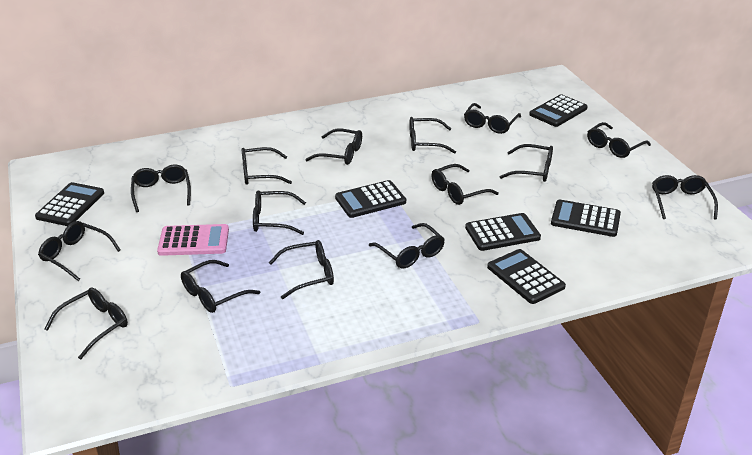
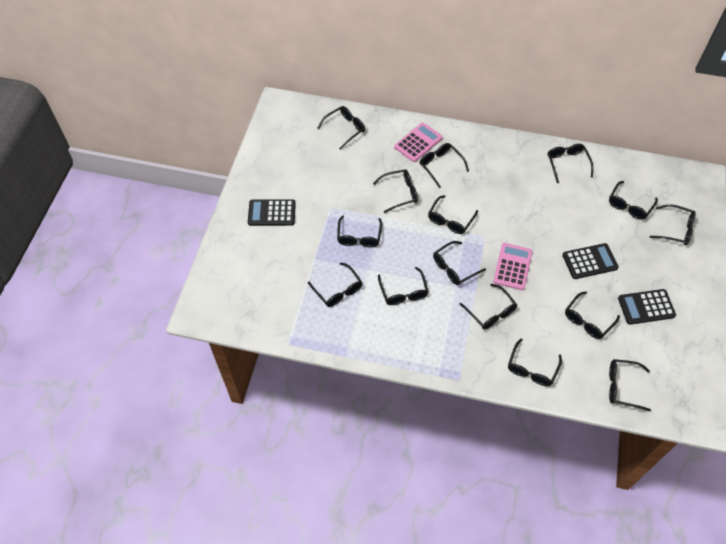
black calculator: [35,182,104,226] [335,180,406,218] [465,213,541,251] [487,249,566,304] [529,94,588,127] [551,200,621,237] = 6 -> [248,199,296,226] [563,243,618,279] [618,289,676,325] = 3
pink calculator: [157,224,229,256] = 1 -> [394,123,443,162] [493,243,533,290] = 2

